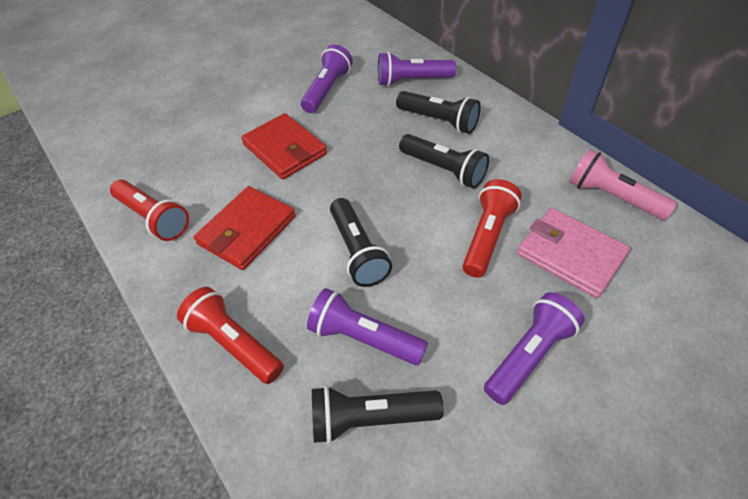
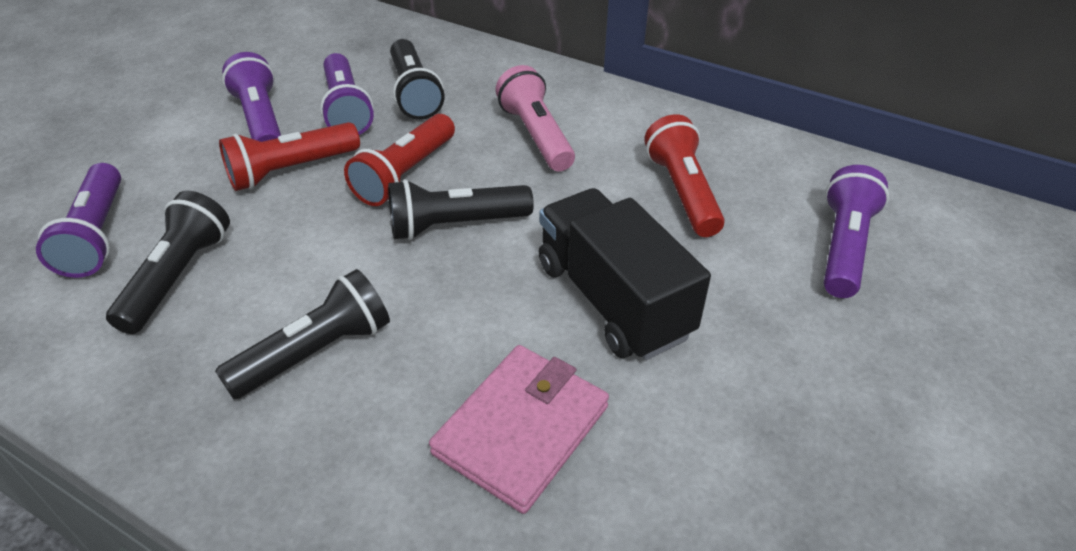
black truck: none = 0 -> [539,188,711,360] = 1
red wallet: [194,186,296,270] [241,113,327,180] = 2 -> none = 0

